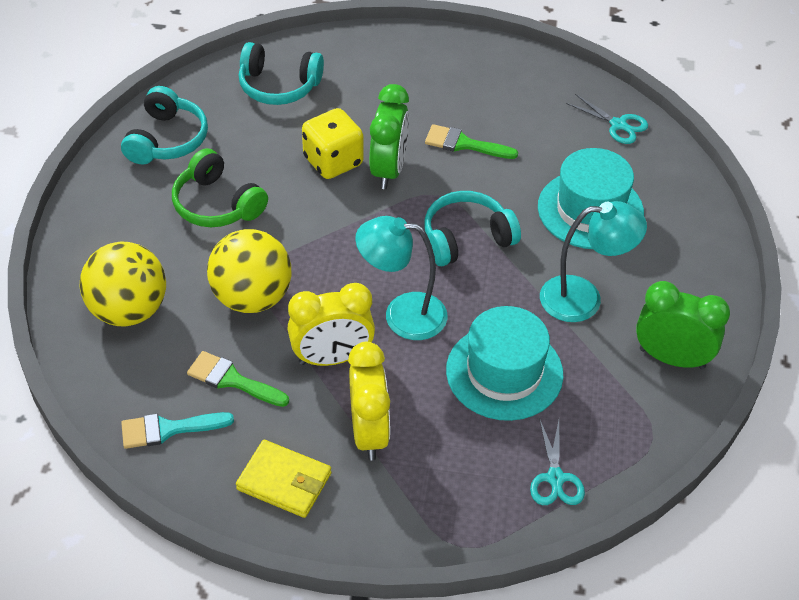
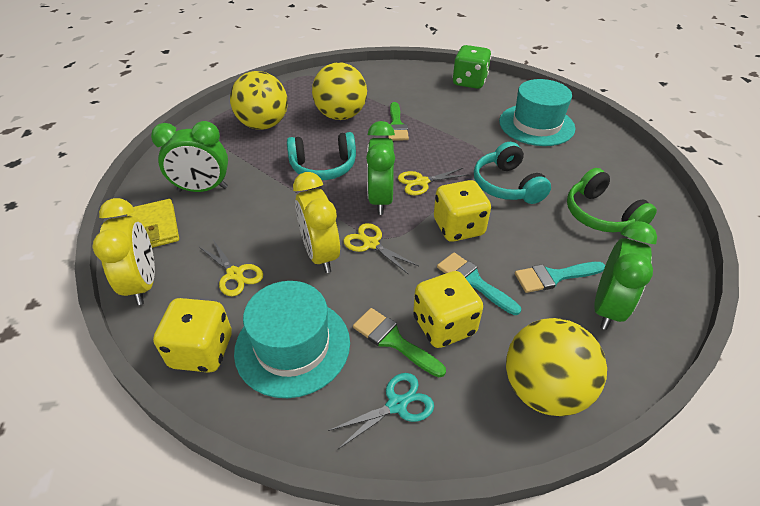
green clock: [369,84,409,189] [636,281,730,369] = 2 -> [151,121,228,192] [366,121,395,215] [594,221,657,330] = 3
green dice: none = 0 -> [452,45,491,89] = 1
turquoise brush: [121,412,234,449] = 1 -> [437,253,521,315] [515,262,605,293] = 2
turquoise headphones: [121,86,208,164] [239,42,324,105] [424,191,521,266] = 3 -> [287,132,356,180] [474,142,551,204] = 2
turquoise lamp: [355,216,447,340] [540,201,647,322] = 2 -> none = 0
turquoise scissors: [530,420,585,505] [566,94,648,144] = 2 -> [328,373,434,449] = 1
yellow ball: [80,241,166,326] [207,229,291,313] = 2 -> [230,71,288,130] [312,62,367,120] [506,318,607,416] = 3
yellow dice: [302,108,364,179] = 1 -> [153,298,232,373] [413,271,483,348] [434,180,491,242] = 3
yellow scissors: none = 0 -> [199,238,263,296] [343,223,419,275] [398,168,468,195] = 3

